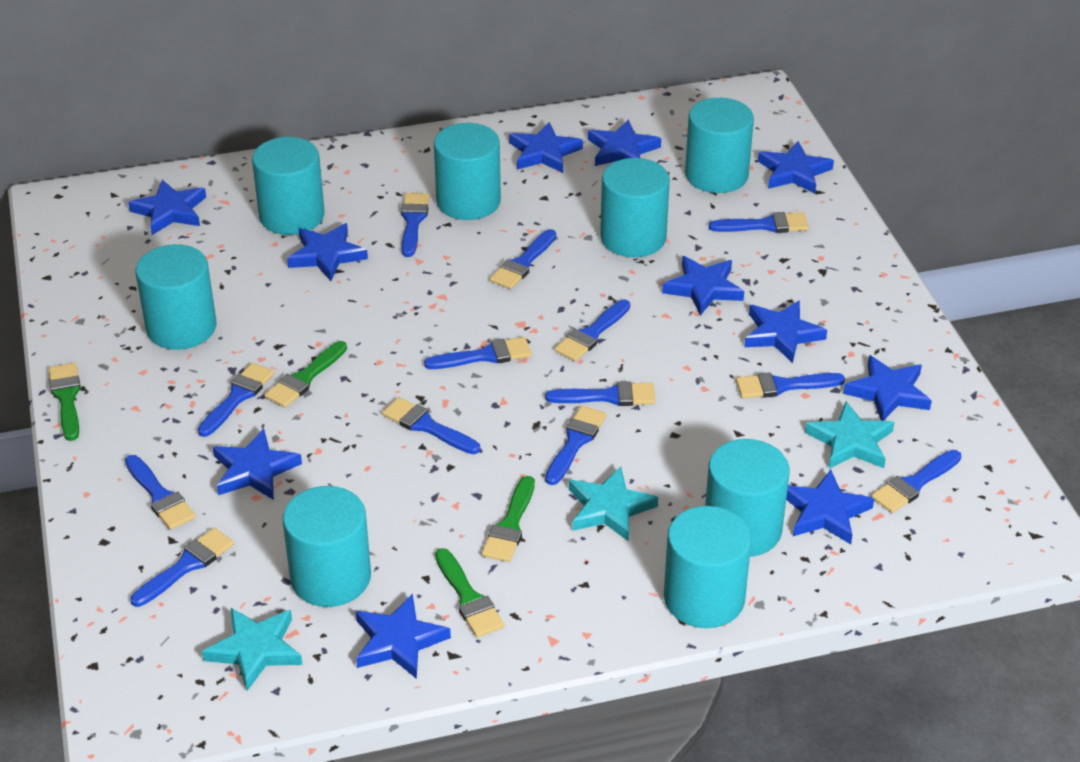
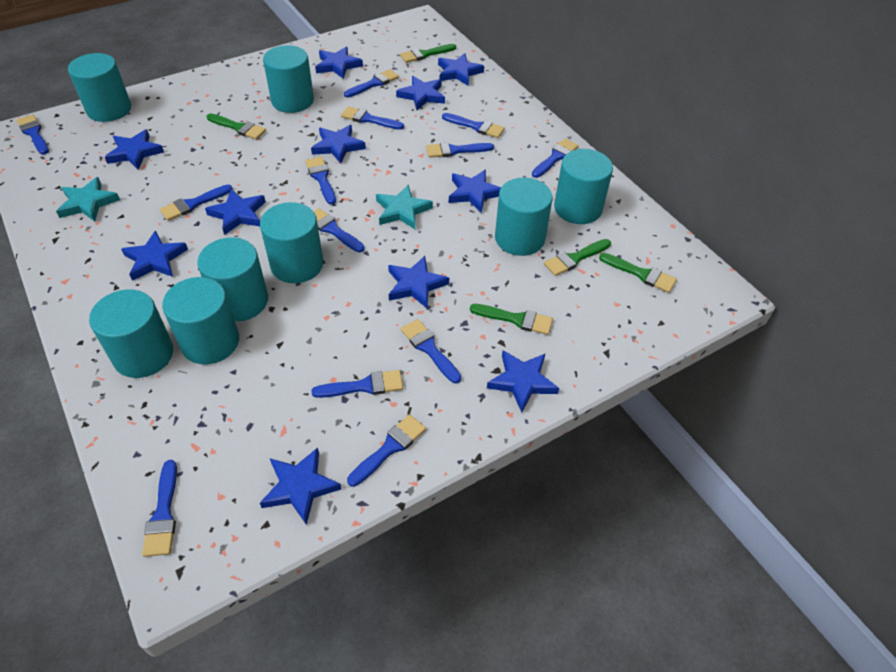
green brush: [49,363,81,441] [264,341,347,408] [435,548,505,638] [482,476,535,562] = 4 -> [207,113,266,140] [400,44,456,63] [470,304,553,335] [544,239,611,276] [599,253,677,293] = 5
turquoise star: [202,608,303,691] [569,466,658,542] [805,401,894,469] = 3 -> [56,177,120,222] [376,185,433,229] = 2

